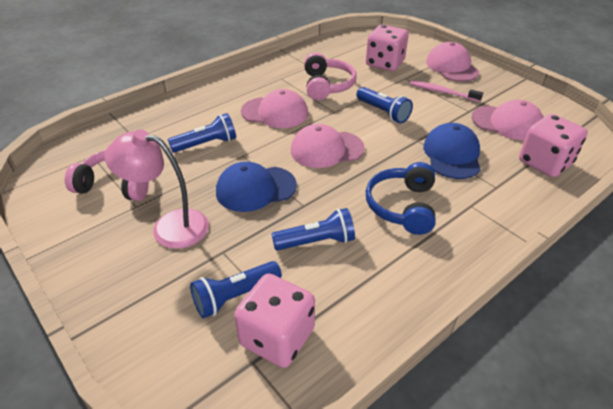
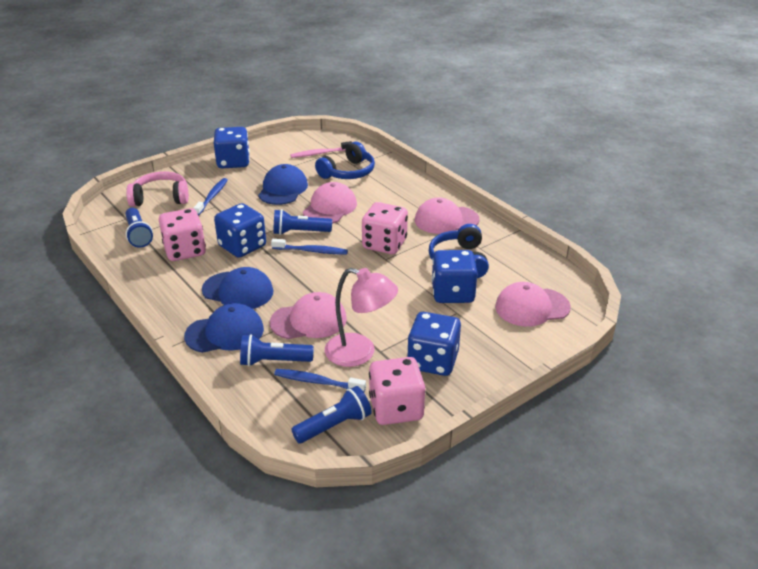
blue cap: [216,162,297,212] [423,123,481,179] = 2 -> [184,303,264,353] [202,267,274,309] [258,164,308,205] = 3
blue dice: none = 0 -> [214,127,250,168] [214,203,266,258] [407,312,461,376] [431,250,477,303] = 4
blue headphones: [366,162,436,235] = 1 -> [315,142,375,179] [429,224,489,278] = 2
blue toothbrush: none = 0 -> [193,178,228,215] [271,239,348,255] [274,369,366,392] = 3
pink headphones: [65,150,149,201] [304,52,357,100] = 2 -> [126,172,189,207] = 1

